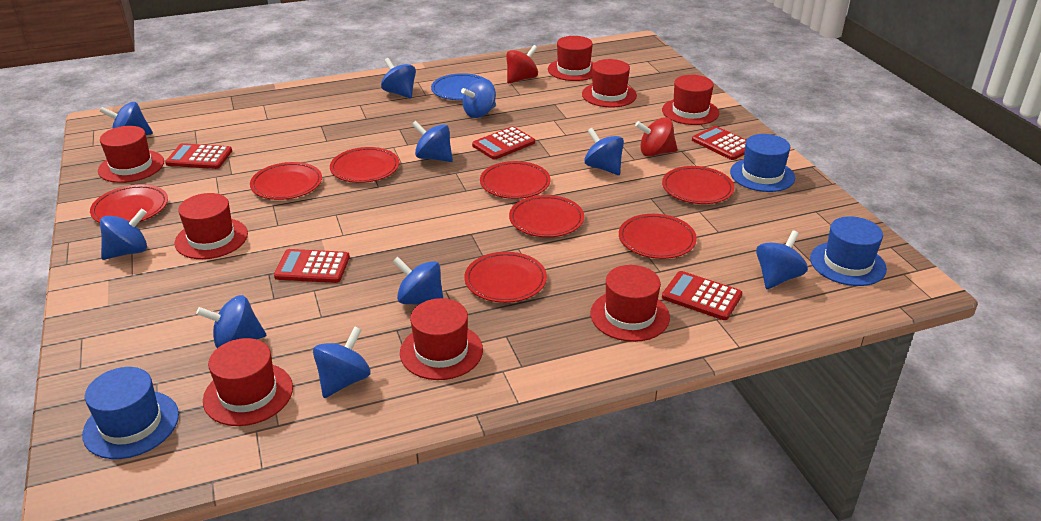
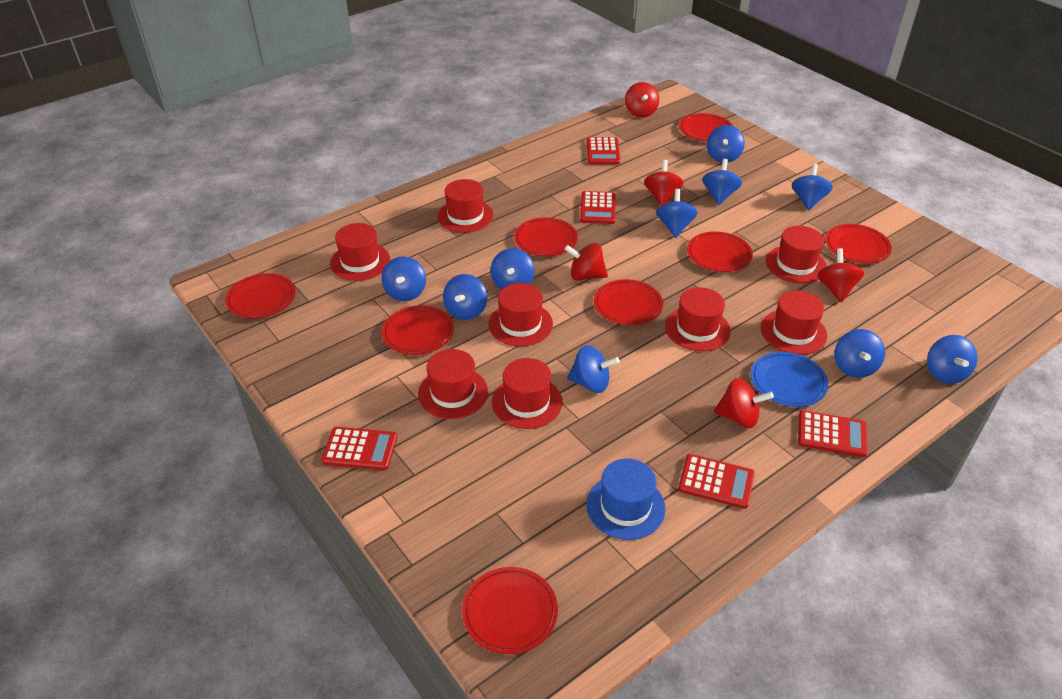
blue hat: [82,367,179,459] [730,134,795,192] [810,216,887,286] = 3 -> [586,459,666,540] = 1
red spinning top: [506,45,538,83] [635,117,678,157] = 2 -> [564,243,608,281] [625,82,659,118] [644,160,683,206] [714,378,774,428] [817,248,864,302] = 5

